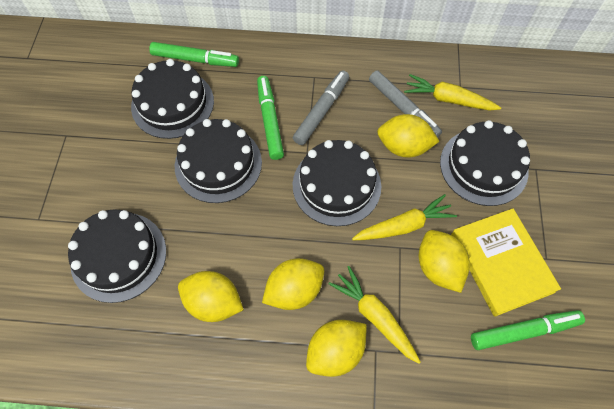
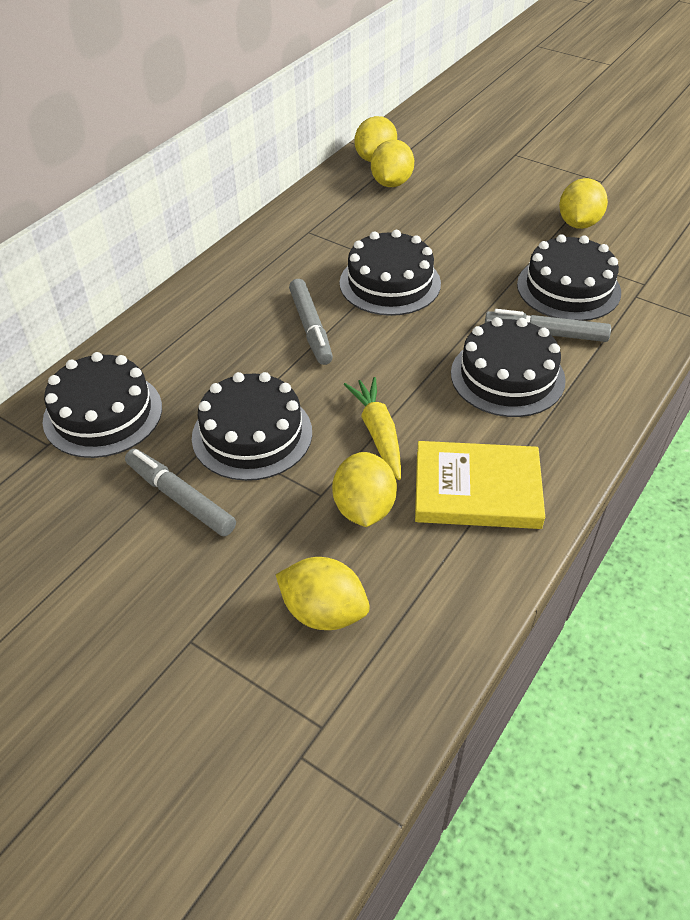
green marker: [149,42,239,67] [257,76,284,160] [471,310,585,350] = 3 -> none = 0
grey marker: [293,71,349,145] [369,70,442,138] = 2 -> [125,449,236,536] [289,279,333,365] [485,309,611,342] = 3
yellow carrot: [329,266,421,364] [352,194,457,240] [404,74,501,111] = 3 -> [343,377,401,480] = 1

